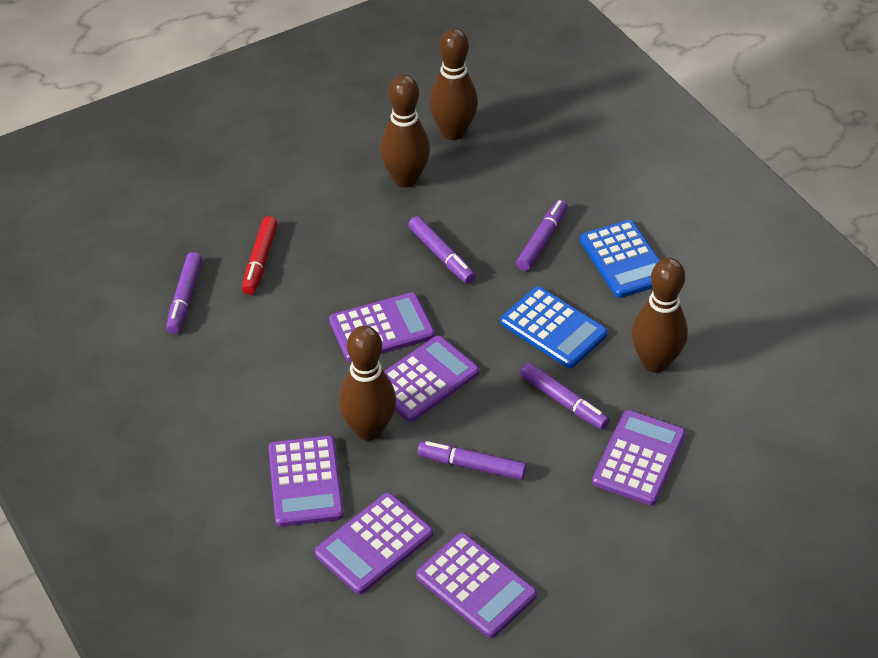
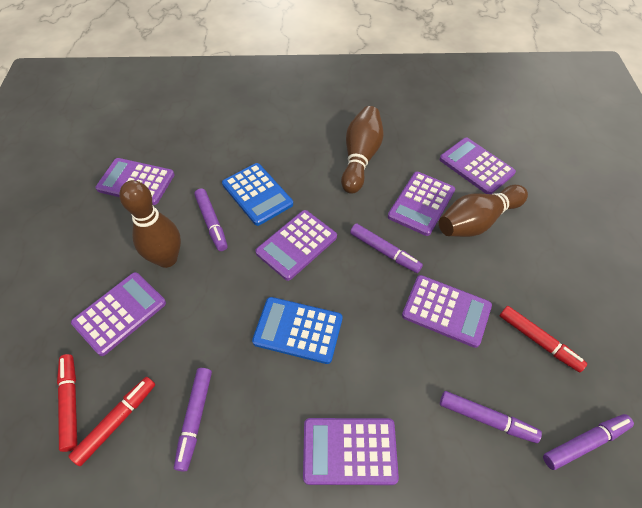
brown bowling pin: [339,326,396,441] [380,75,430,188] [429,28,478,140] [632,258,688,373] = 4 -> [119,180,181,268] [341,106,383,194] [439,185,528,237] = 3
purple calculator: [268,436,344,527] [315,493,433,594] [329,292,435,362] [384,336,479,422] [416,533,537,638] [592,410,686,505] = 6 -> [71,272,166,356] [96,158,175,205] [255,210,337,281] [303,418,399,485] [388,172,455,236] [402,275,492,348] [440,138,516,194] = 7
red marker: [242,216,278,295] = 1 -> [57,354,77,452] [68,377,156,466] [500,306,587,372] = 3

